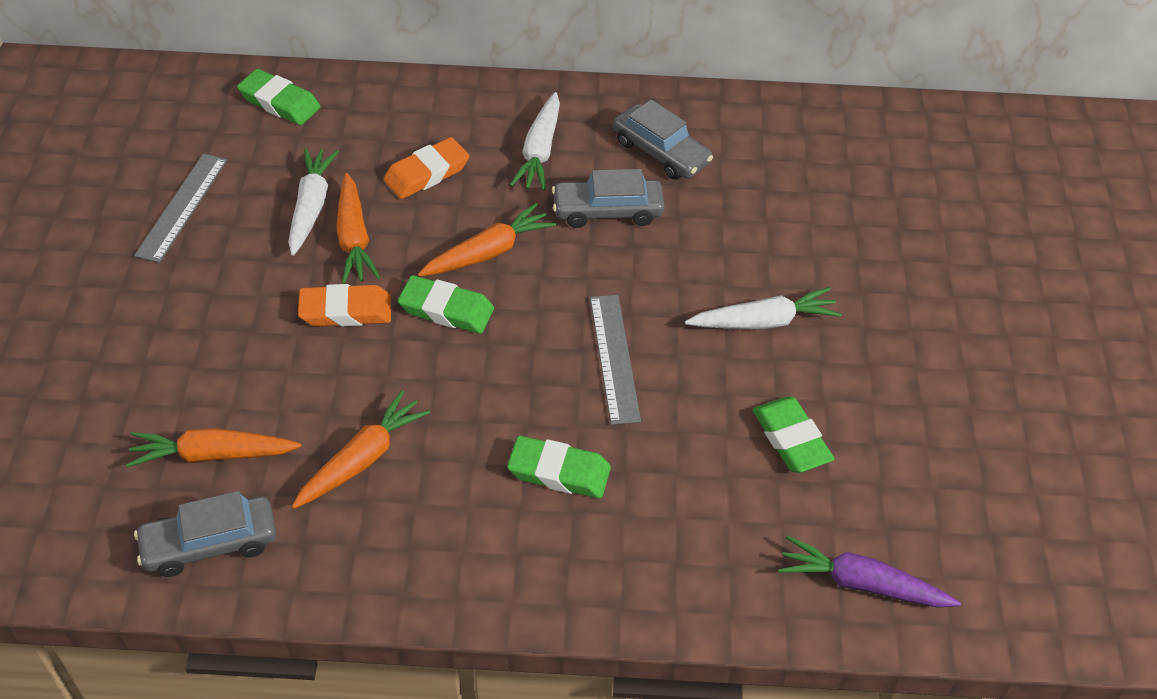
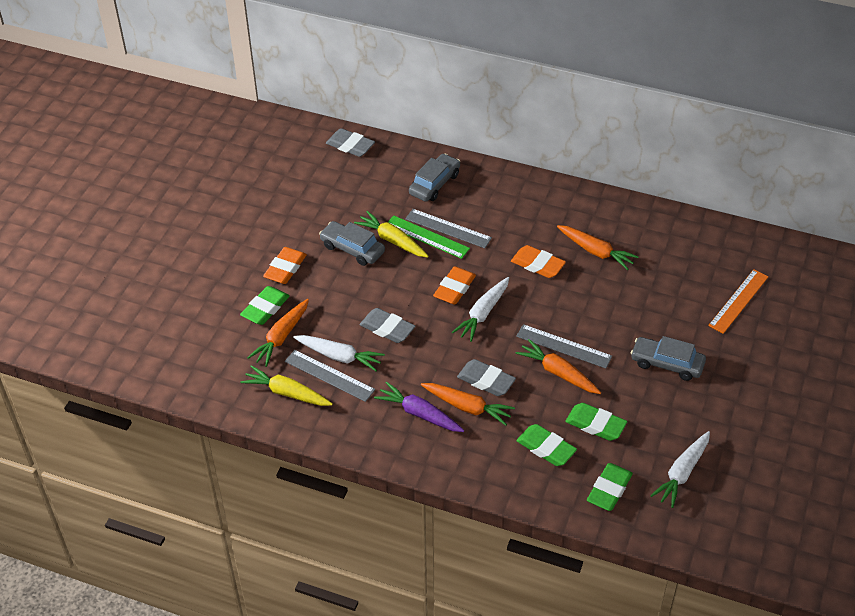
green ruler: none = 0 -> [388,215,470,259] = 1
grey eraser: none = 0 -> [326,128,375,157] [360,308,415,343] [457,359,516,396] = 3
grey ruler: [134,154,227,263] [590,295,641,425] = 2 -> [285,350,375,402] [405,209,492,248] [516,324,612,369] = 3
orange eraser: [298,284,391,327] [384,137,469,199] = 2 -> [263,247,307,284] [433,266,476,305] [511,245,566,278] = 3
orange ruler: none = 0 -> [708,269,768,334] = 1
yellow carrot: none = 0 -> [240,365,333,406] [354,211,429,258] = 2

